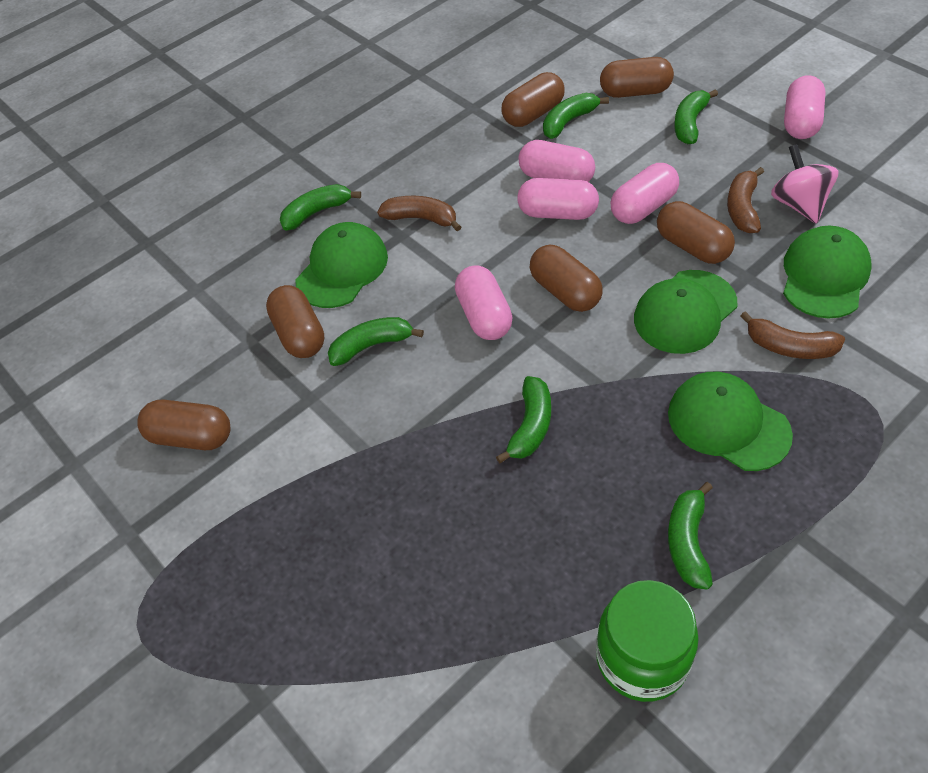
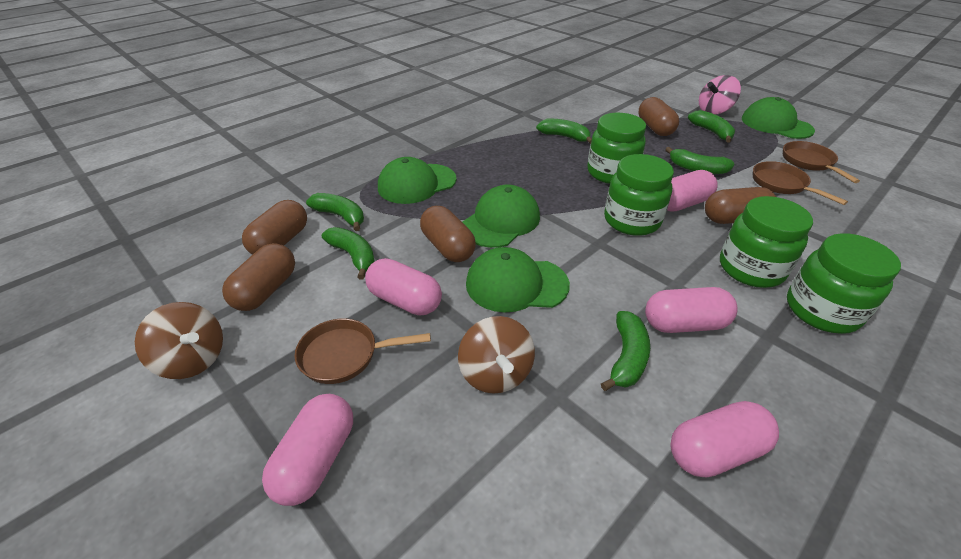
brown banana: [377,196,461,231] [727,167,764,233] [740,311,845,359] = 3 -> none = 0
brown capsule: [137,399,231,450] [266,285,324,358] [501,72,565,127] [530,245,603,312] [600,57,674,98] [657,201,735,264] = 6 -> [222,243,295,311] [242,200,307,255] [420,206,476,262] [639,97,679,136] [705,187,776,224] = 5
brown pan: none = 0 -> [295,318,431,384] [753,161,848,205] [783,141,860,183] = 3
brown spinning top: none = 0 -> [135,302,223,379] [458,316,535,394] = 2
green jar: [596,580,699,702] = 1 -> [587,113,646,184] [604,154,674,236] [720,196,813,288] [787,233,901,334] = 4

